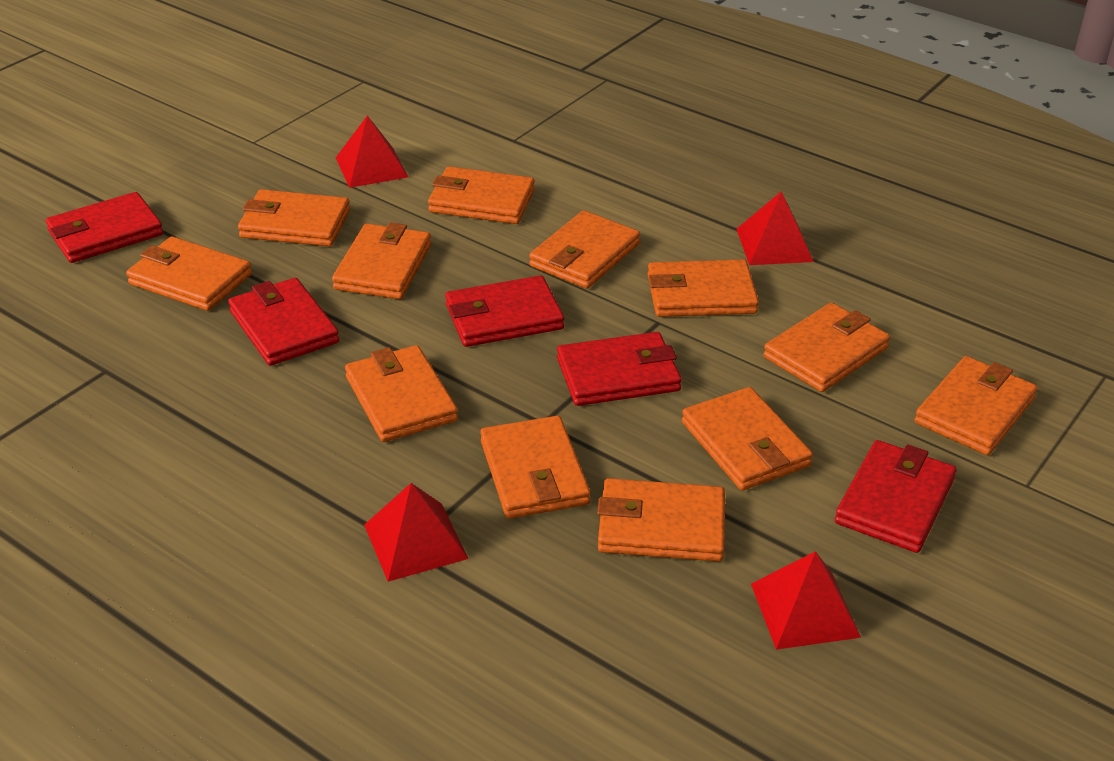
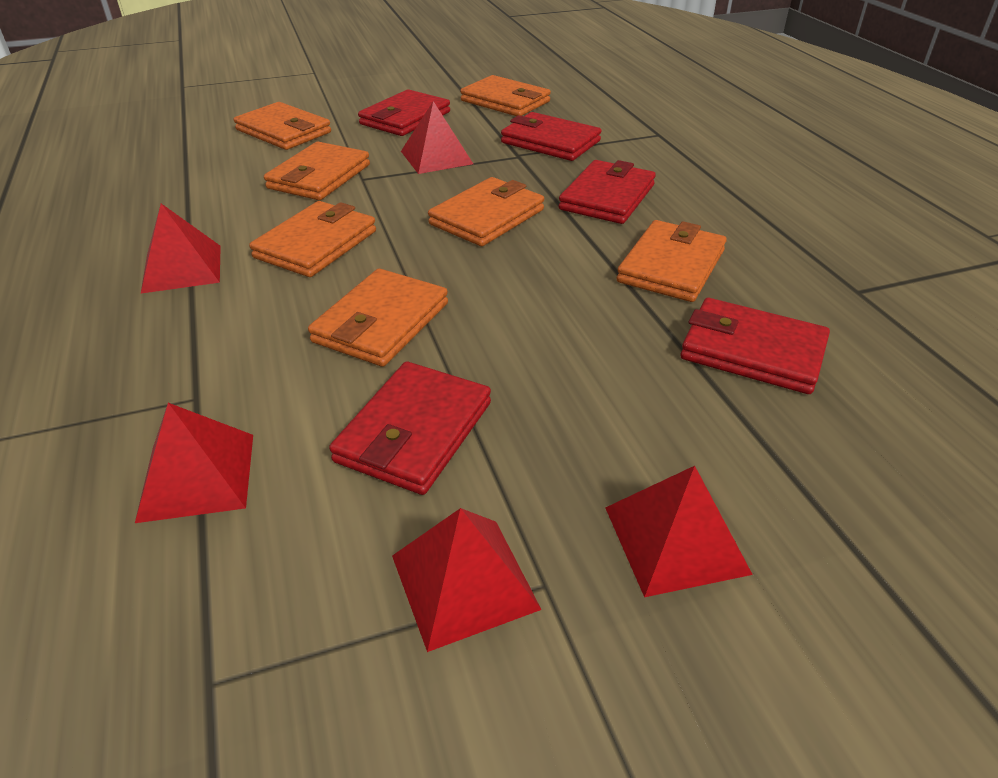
orange wallet: [126,236,252,311] [238,189,350,246] [332,222,431,299] [345,345,458,442] [428,166,535,224] [480,416,591,519] [529,210,640,289] [597,478,725,562] [648,259,759,317] [682,387,813,490] [763,303,890,392] [914,356,1038,455] = 12 -> [234,102,331,150] [249,201,376,277] [264,142,370,200] [308,268,448,367] [428,177,544,246] [460,75,551,116] [617,220,727,302] = 7
red pyramid: [336,115,408,188] [364,483,468,582] [737,191,813,265] [751,551,861,650] = 4 -> [135,403,253,523] [141,204,221,294] [392,508,542,652] [401,101,473,174] [605,466,753,597] = 5

